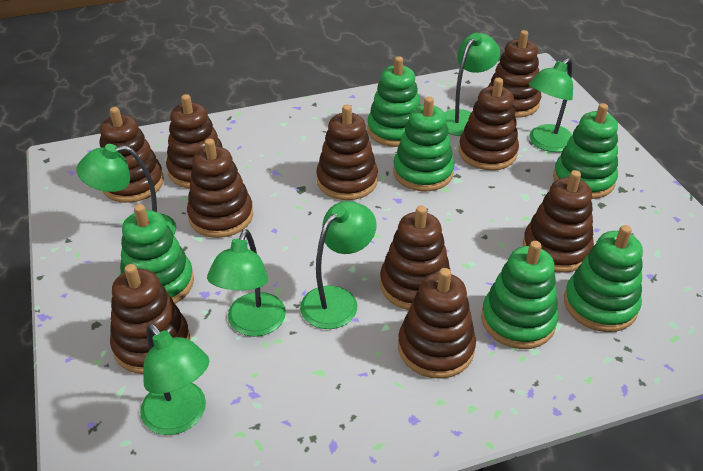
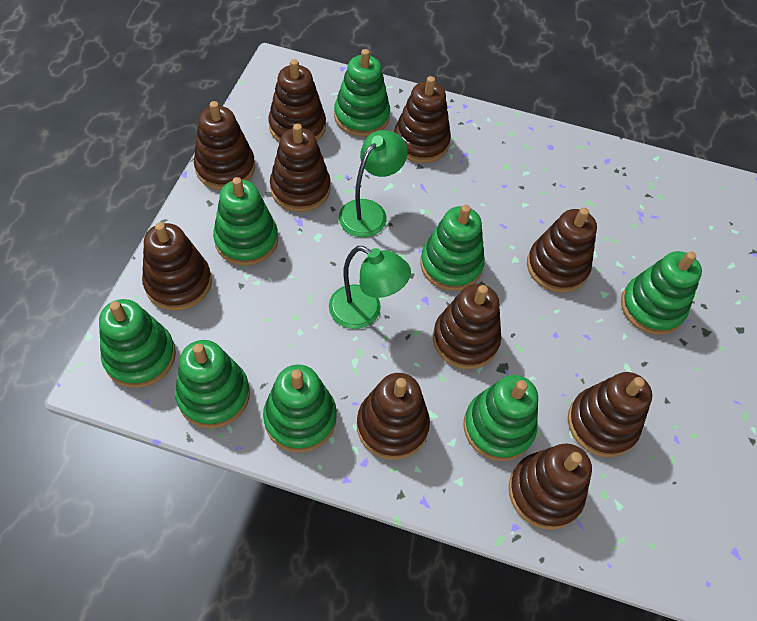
green lamp: [76,144,176,235] [140,323,209,435] [207,229,286,337] [300,201,377,329] [444,33,500,136] [529,58,573,152] = 6 -> [329,246,411,329] [339,130,408,237] = 2
green stacking toy: [120,204,194,304] [367,56,421,147] [393,97,454,191] [481,241,558,349] [553,103,618,199] [564,225,643,332] = 6 -> [99,299,176,388] [175,340,250,428] [213,177,278,266] [263,364,337,452] [334,49,390,137] [420,205,485,291] [463,375,538,461] [621,251,702,335] = 8

